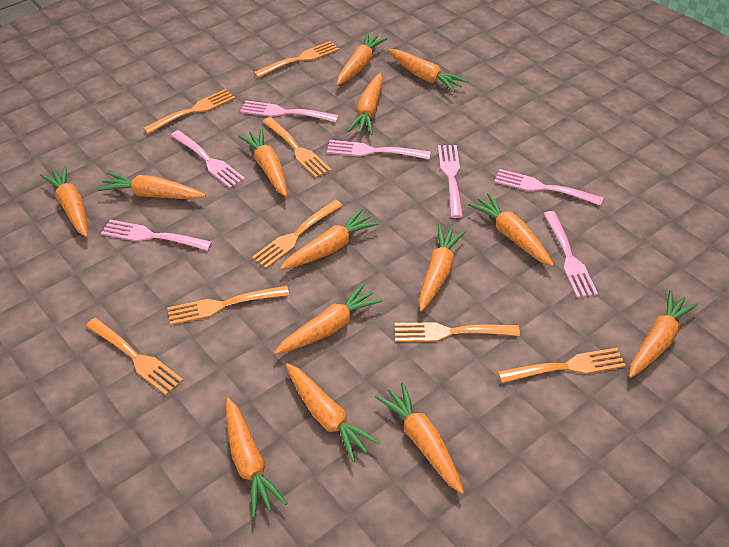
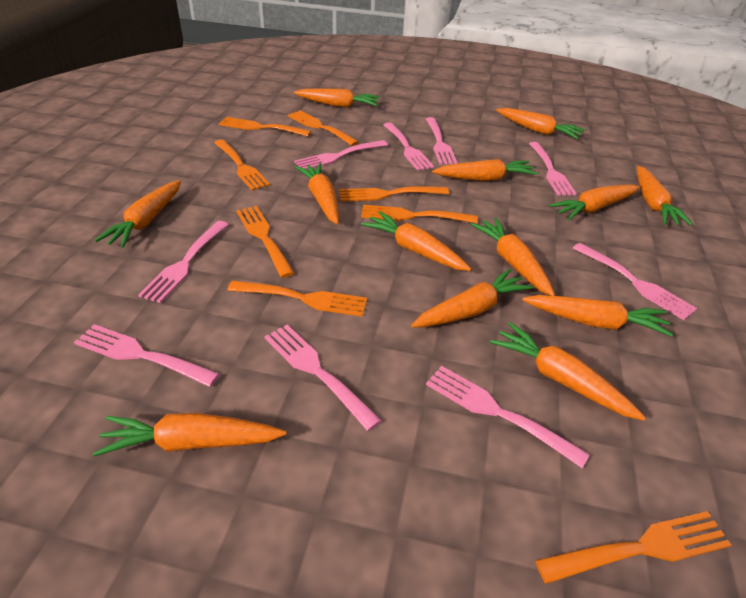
orange carrot: [40,166,88,237] [98,172,206,199] [226,398,288,517] [238,128,287,197] [274,283,383,354] [280,208,380,270] [286,363,380,462] [336,32,388,86] [348,73,383,135] [375,383,464,494] [387,49,468,93] [419,225,466,312] [468,193,554,266] [629,290,699,378] = 14 -> [93,413,286,456] [95,180,181,248] [294,88,380,108] [295,163,339,224] [361,211,471,271] [411,268,533,328] [432,159,538,181] [471,218,555,296] [490,322,646,421] [496,108,585,139] [522,295,673,336] [549,185,640,220] [637,166,693,226] = 13
pink fork: [101,219,212,251] [170,130,245,188] [240,100,339,122] [327,140,431,159] [438,145,463,218] [494,169,603,206] [543,211,598,298] = 7 -> [74,324,220,387] [138,221,229,303] [265,325,382,431] [294,140,388,169] [383,122,434,171] [426,117,458,165] [426,366,590,468] [529,142,577,196] [573,243,697,320] = 9

